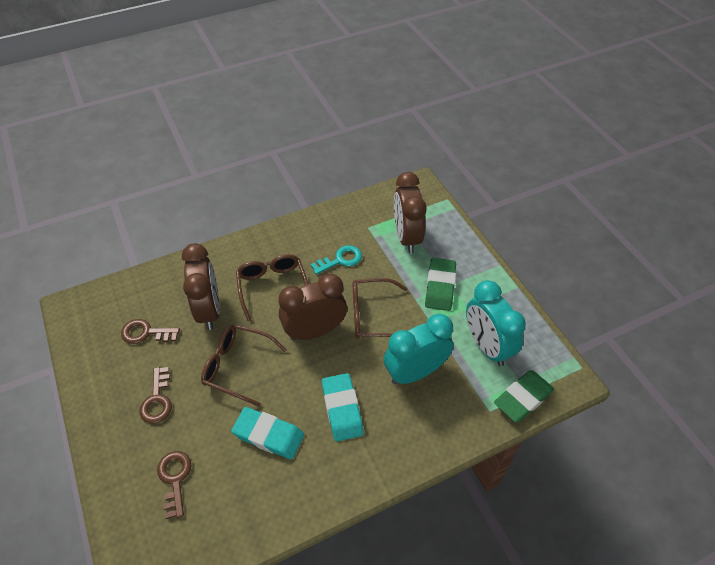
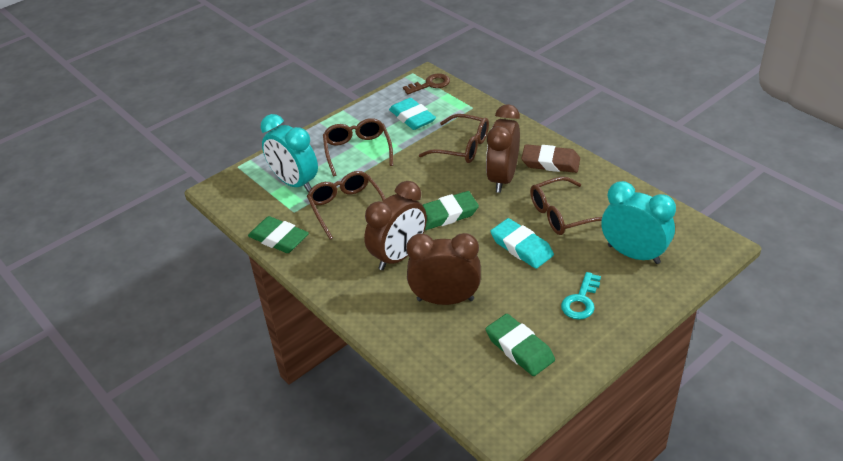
brown eraser: none = 0 -> [521,144,580,173] = 1
brown glasses: [201,324,287,407] [236,254,308,322] [353,278,407,339] = 3 -> [307,171,386,240] [323,118,393,176] [419,114,489,163] [530,177,602,235] = 4
brown key: [121,319,180,344] [139,367,172,424] [157,451,192,519] = 3 -> [403,73,450,94] = 1
green eraser: [425,258,456,311] [494,370,554,423] = 2 -> [248,216,309,253] [423,191,479,230] [486,314,555,376] = 3

